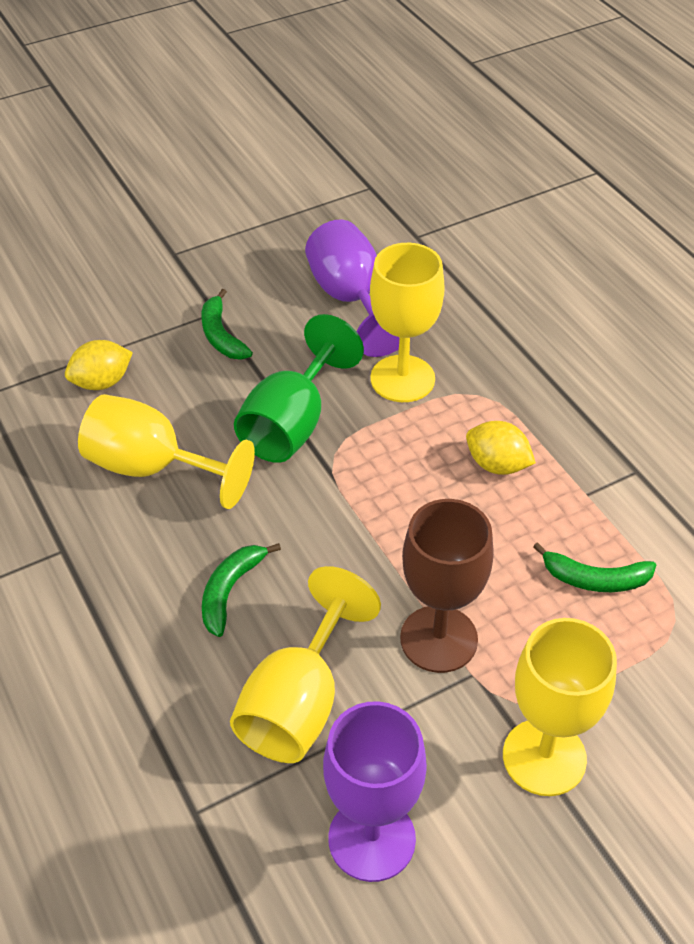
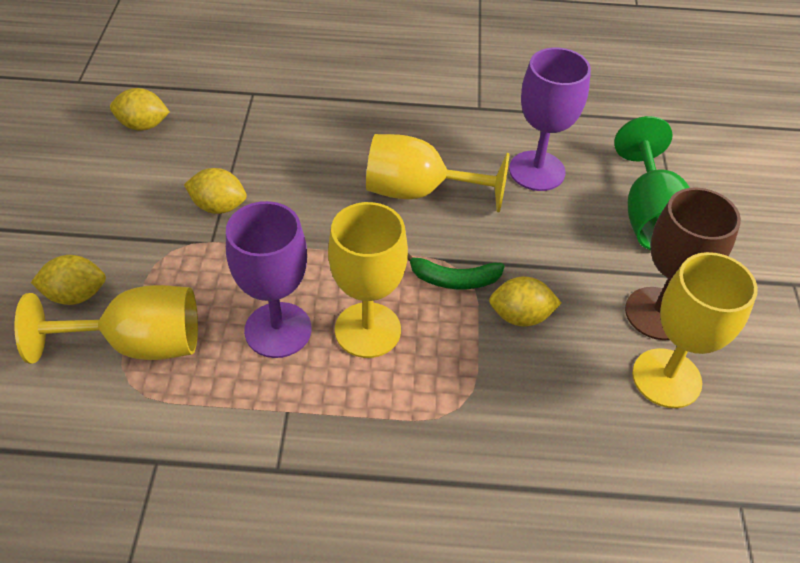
green banana: [201,289,253,360] [202,543,281,637] [533,542,656,592] = 3 -> [408,253,505,289] = 1
yellow lemon: [65,340,133,390] [466,421,536,475] = 2 -> [31,255,106,305] [110,88,170,130] [184,168,247,214] [489,276,562,327] = 4

